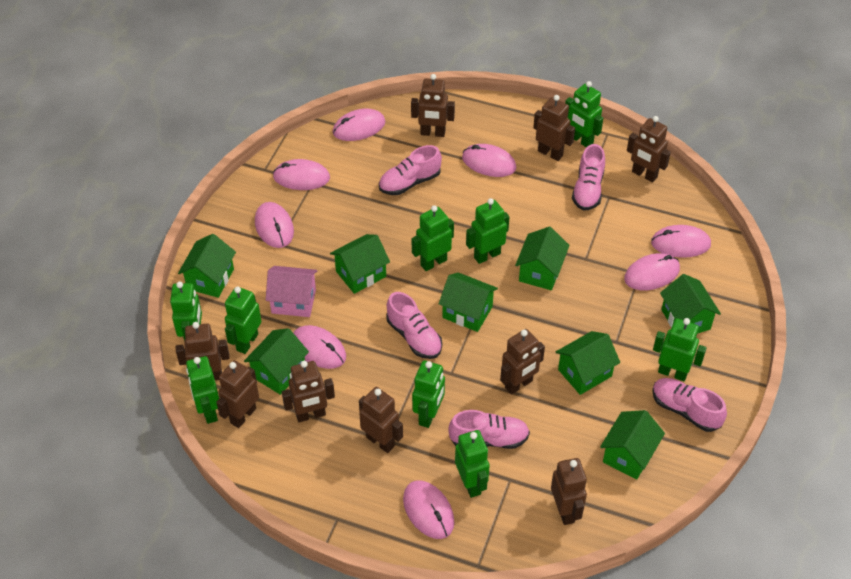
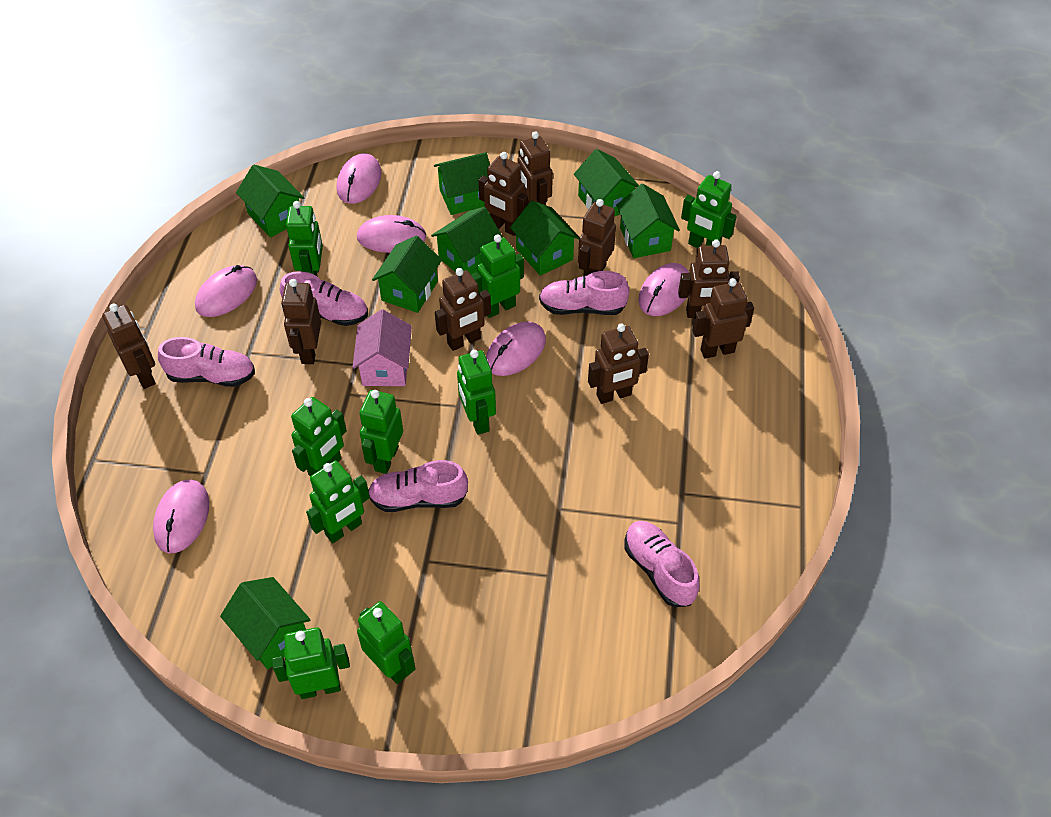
pink mouse: [255,202,294,248] [273,159,330,190] [293,325,346,369] [333,109,386,141] [403,480,454,539] [462,144,516,177] [624,253,680,290] [651,225,711,258] = 8 -> [153,479,209,553] [195,265,257,317] [336,153,381,204] [357,215,426,253] [486,322,546,376] [638,263,689,316] = 6

